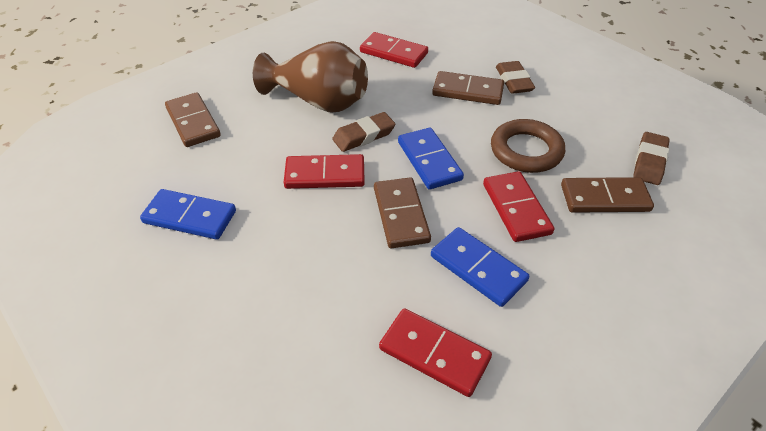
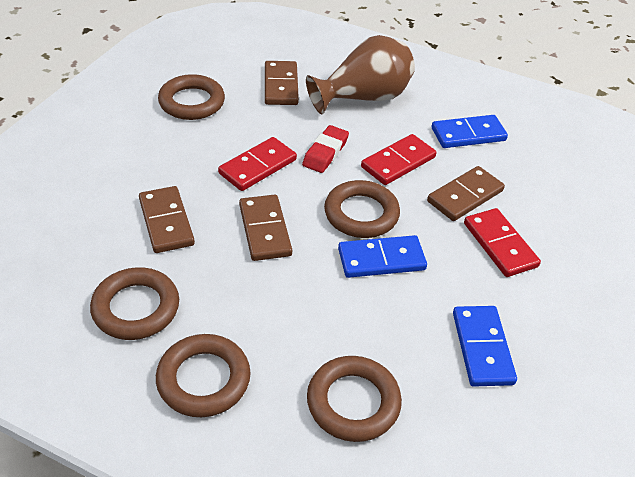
brown eraser: [332,112,395,152] [496,61,535,94] [633,132,670,185] = 3 -> none = 0
brown ring: [491,119,565,173] = 1 -> [90,267,179,340] [156,334,251,417] [158,74,225,120] [307,356,402,442] [324,180,400,238] = 5
red domino: [284,154,365,189] [360,32,428,68] [379,308,492,397] [483,171,554,242] = 4 -> [218,137,297,191] [361,134,436,185] [464,208,541,277] = 3
red eraser: none = 0 -> [302,125,349,173] = 1

